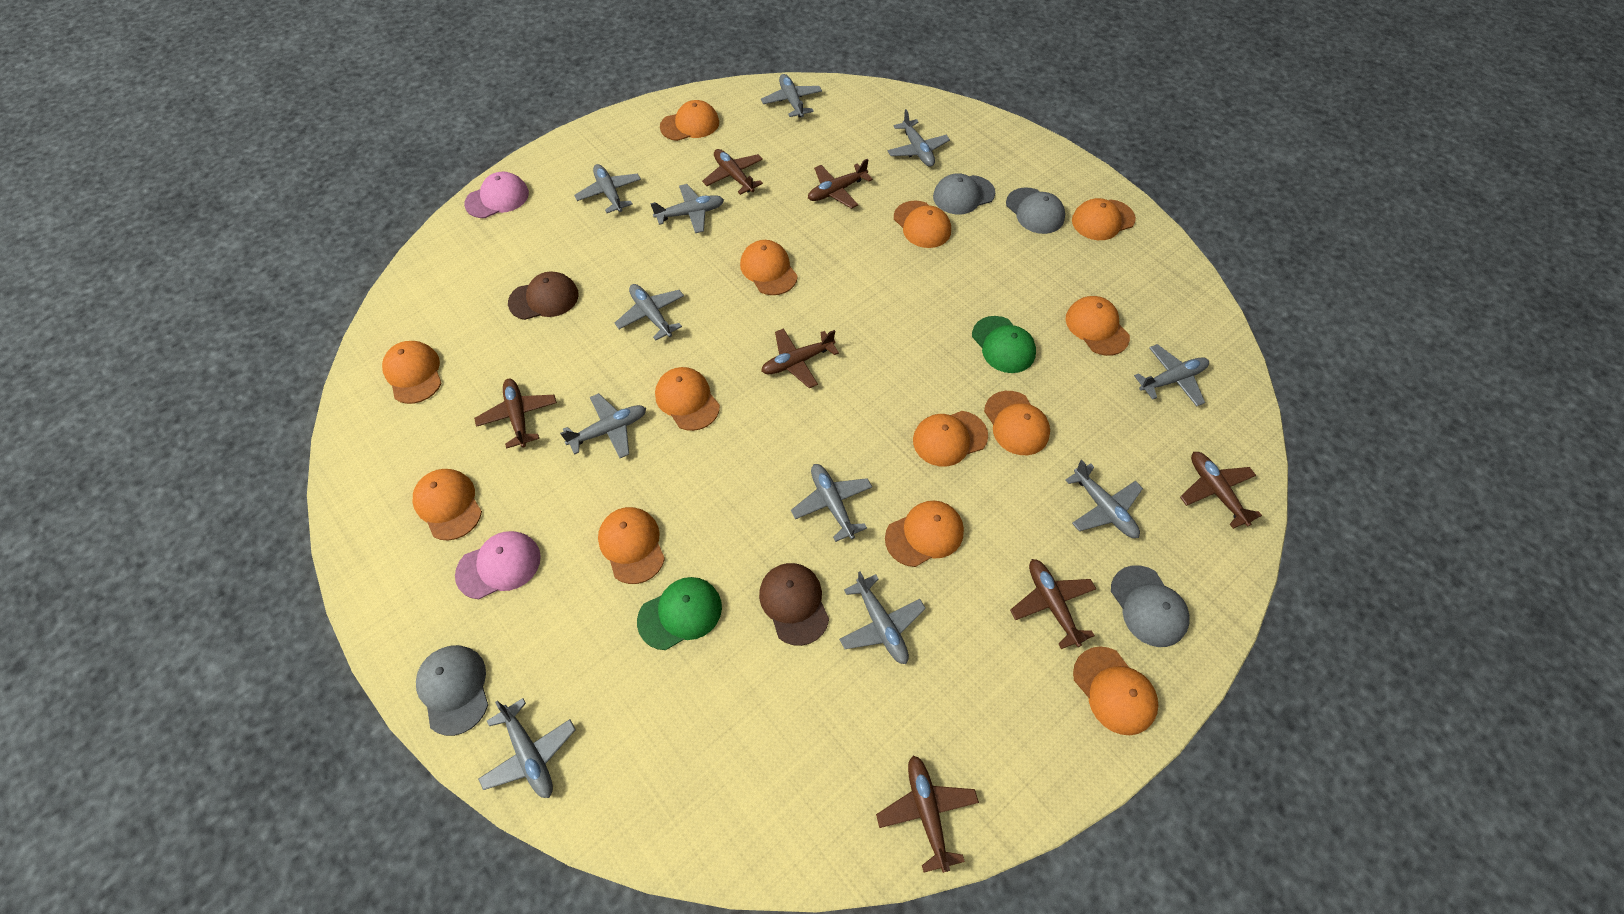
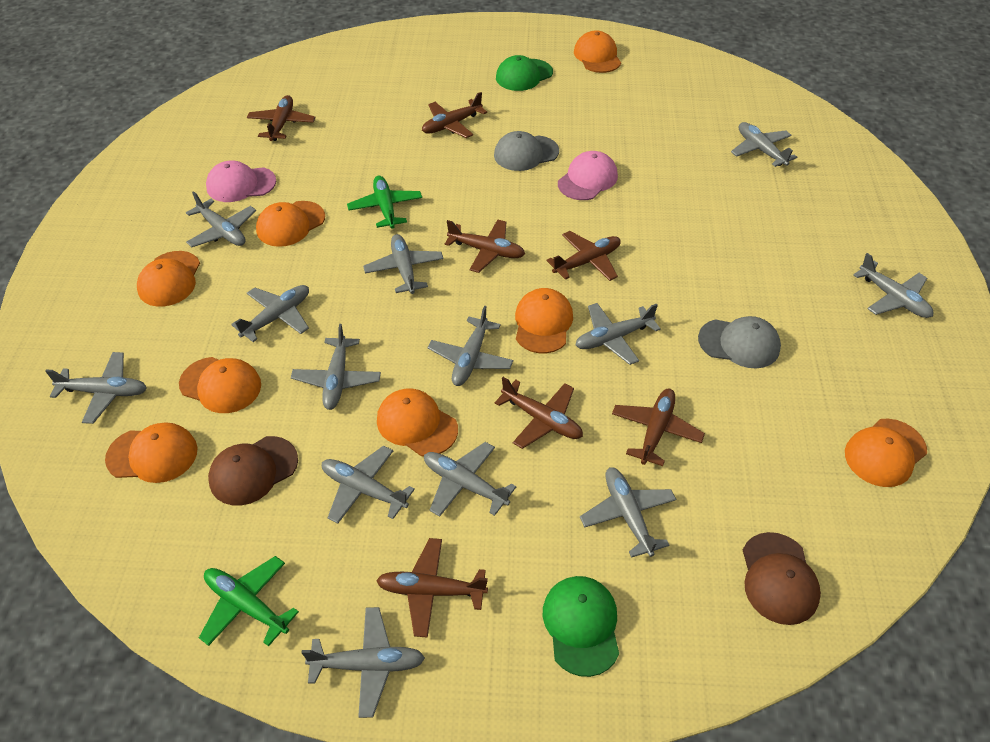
green plane: none = 0 -> [199,556,299,646] [347,176,422,229] = 2
grey cap: [416,645,488,736] [933,173,995,214] [1006,187,1065,234] [1111,565,1190,647] = 4 -> [494,131,559,171] [698,316,781,368] = 2
grey plane: [478,698,576,798] [560,393,646,458] [574,164,641,213] [615,284,684,340] [650,184,724,233] [761,74,822,117] [791,464,872,542] [839,572,926,664] [888,109,950,167] [1065,460,1143,538] [1134,344,1209,407] = 11 -> [45,352,147,424] [186,191,256,247] [231,285,309,342] [291,324,381,410] [301,607,425,718] [322,445,415,524] [363,234,444,294] [424,442,516,517] [427,306,513,386] [576,303,661,365] [580,467,676,558] [731,122,797,167] [853,253,933,318] = 13
orange cap: [382,341,442,404] [413,469,482,541] [598,507,665,584] [655,367,720,431] [660,100,719,141] [740,240,798,295] [885,501,964,567] [894,201,951,248] [913,411,988,466] [984,391,1050,455] [1066,296,1130,356] [1072,198,1136,240] [1073,646,1158,735] = 13 -> [105,422,198,483] [137,251,200,307] [179,357,261,413] [256,201,325,247] [377,389,458,456] [515,288,573,353] [574,30,621,73] [845,419,927,487] = 8

